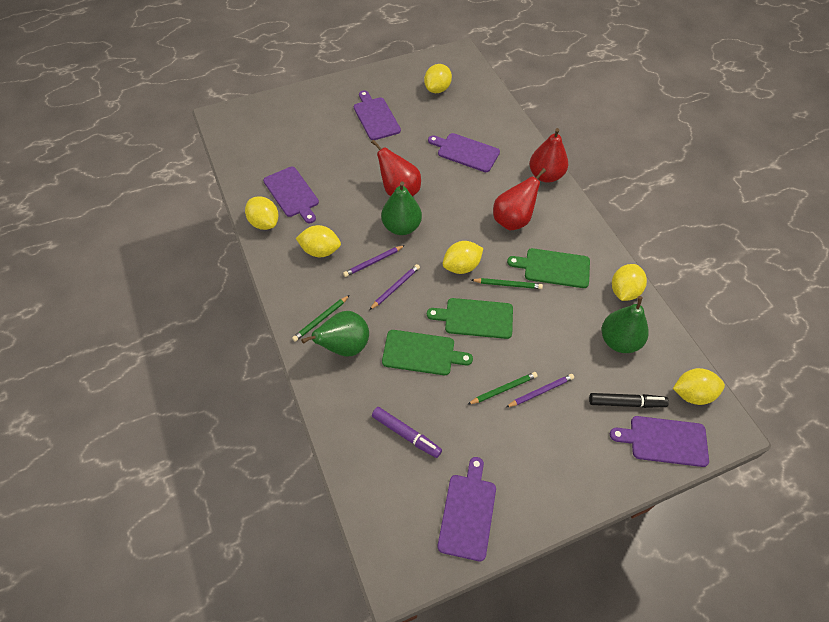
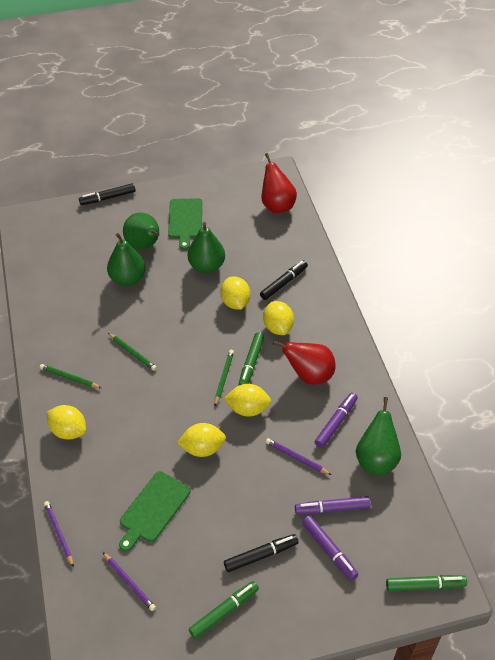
black marker: [589,393,669,408] = 1 -> [79,183,135,205] [224,534,299,572] [260,260,308,300] = 3
green cutting board: [382,330,473,375] [427,298,513,339] [507,248,590,288] = 3 -> [119,471,191,552] [168,198,202,250] = 2
green marker: none = 0 -> [189,581,259,639] [238,332,264,386] [386,575,467,591] = 3
green pear: [301,311,369,357] [381,181,422,235] [602,296,649,353] = 3 -> [107,233,146,286] [123,213,159,249] [188,222,225,273] [356,397,401,475] = 4
purple cutting board: [263,167,319,223] [354,90,401,140] [428,133,500,172] [437,457,496,561] [610,416,709,467] = 5 -> none = 0
purple marker: [372,407,442,458] = 1 -> [295,496,371,514] [302,515,358,581] [315,393,358,448] = 3
red pear: [371,139,421,196] [493,168,546,230] [529,128,568,183] = 3 -> [262,153,297,213] [273,341,336,385] = 2
yellow lemon: [245,196,279,230] [296,225,341,257] [424,64,452,93] [443,241,483,274] [612,264,647,301] [673,368,725,405] = 6 -> [47,405,86,440] [177,423,226,457] [220,276,250,310] [224,384,271,417] [263,301,294,335] = 5

